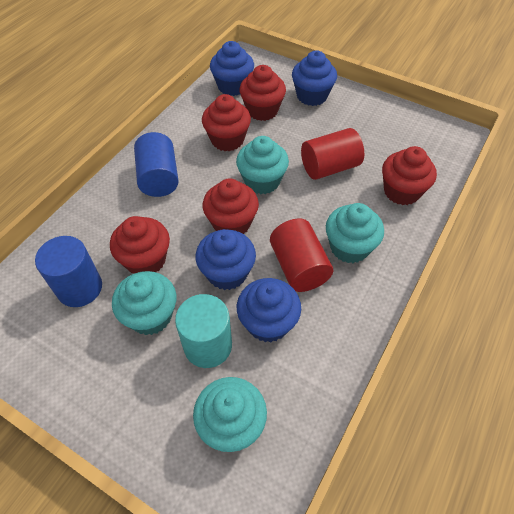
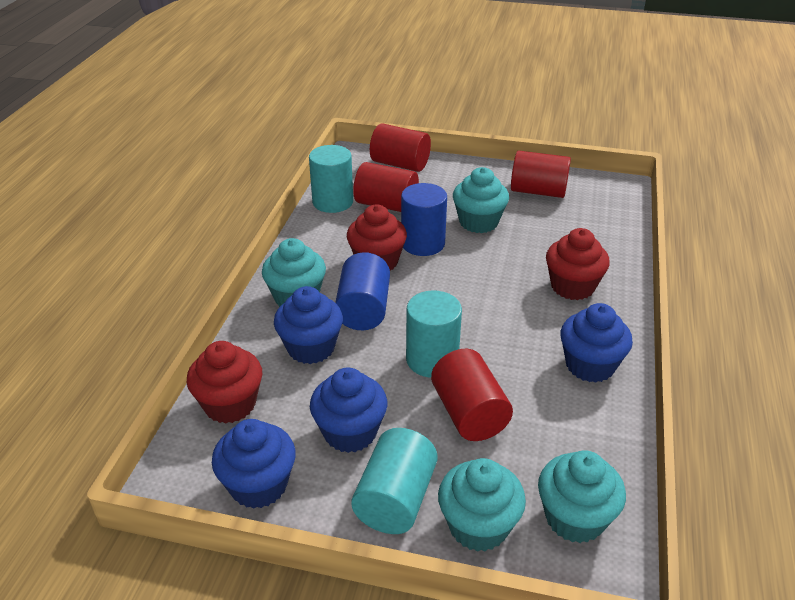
red cupcake: [110,216,170,274] [202,94,251,151] [203,179,259,234] [240,65,286,121] [382,146,437,205] = 5 -> [187,341,262,424] [347,205,407,270] [546,228,610,300] = 3
red cylinder: [270,219,333,292] [301,128,364,180] = 2 -> [353,162,419,212] [370,123,431,172] [431,349,513,441] [511,151,571,198] = 4
turquoise cylinder: [175,294,232,368] = 1 -> [309,145,353,213] [351,428,438,534] [406,290,462,377] = 3

